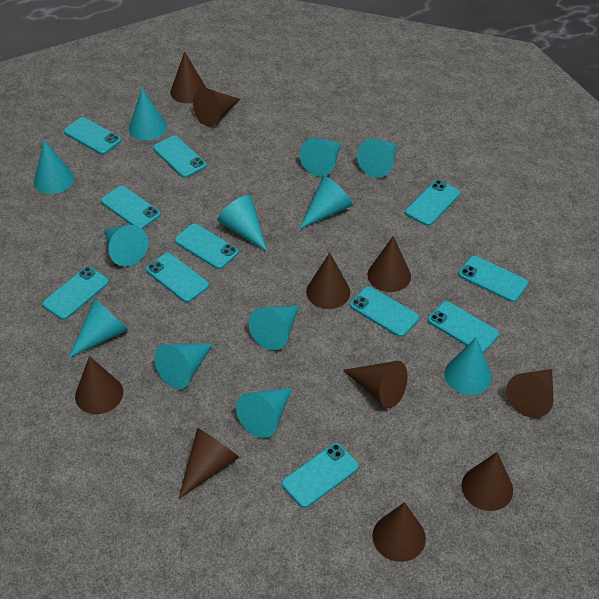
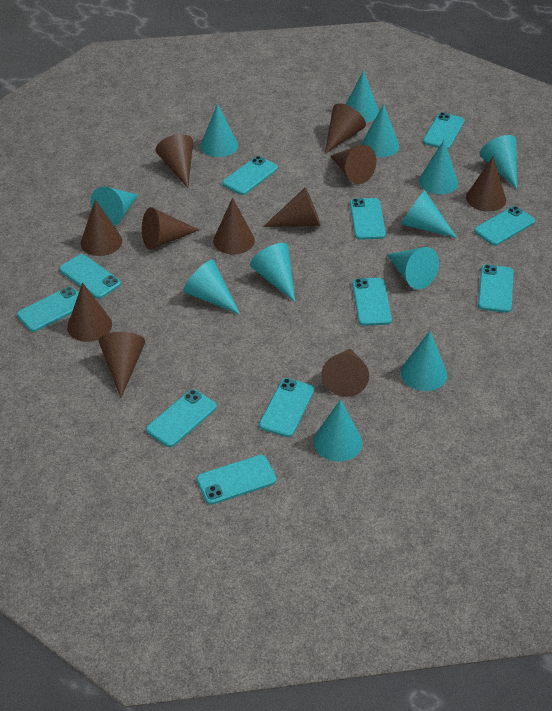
brown cone: [75,356,123,414] [170,51,206,103] [179,428,239,499] [193,88,240,126] [306,252,351,309] [343,361,407,408] [368,236,411,292] [372,502,426,562] [461,452,513,511] [506,369,553,418] = 10 -> [67,283,112,342] [81,199,122,256] [98,332,145,398] [142,207,199,250] [156,134,193,188] [213,198,255,254] [263,187,320,227] [321,349,369,397] [325,103,366,154] [330,145,376,184] [466,156,506,212] = 11

